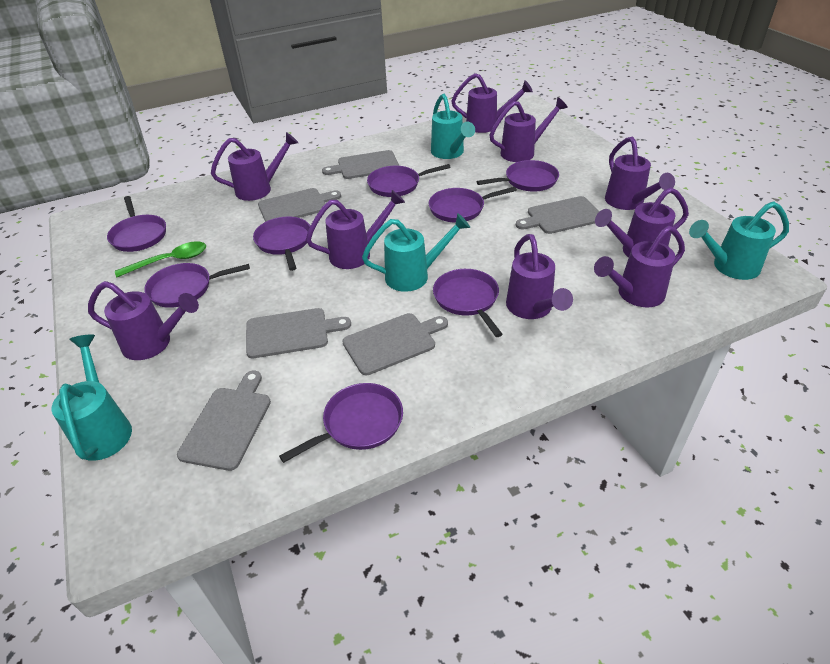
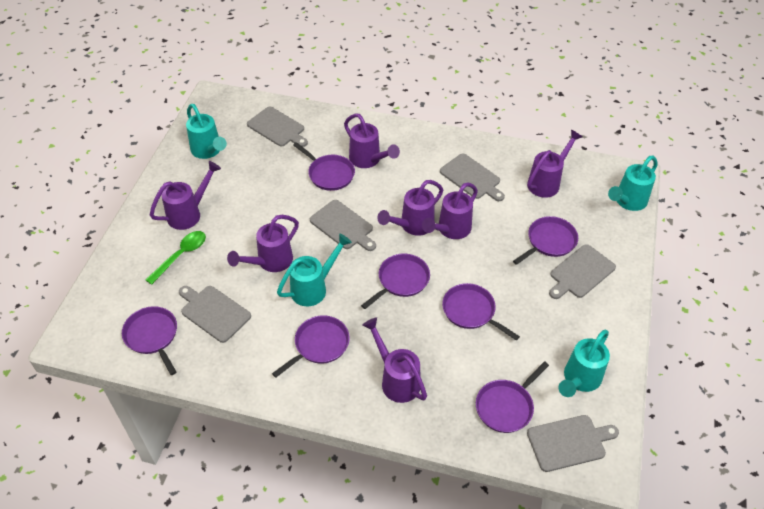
purple pan: [107,196,166,252] [144,263,250,308] [253,216,310,271] [279,383,403,463] [367,164,451,197] [429,187,517,223] [433,269,503,337] [477,160,559,191] = 8 -> [122,306,177,375] [272,315,350,378] [293,142,355,191] [361,254,430,309] [442,283,520,341] [476,361,549,433] [513,216,578,265] = 7
purple watering can: [88,281,199,360] [211,132,298,201] [306,190,405,269] [451,73,533,133] [489,97,568,162] [506,234,573,319] [594,226,685,307] [595,187,689,258] [605,137,675,210] = 9 -> [150,161,221,230] [227,215,299,272] [344,114,400,168] [362,317,427,403] [377,180,443,236] [422,182,478,239] [527,130,583,198] = 7

